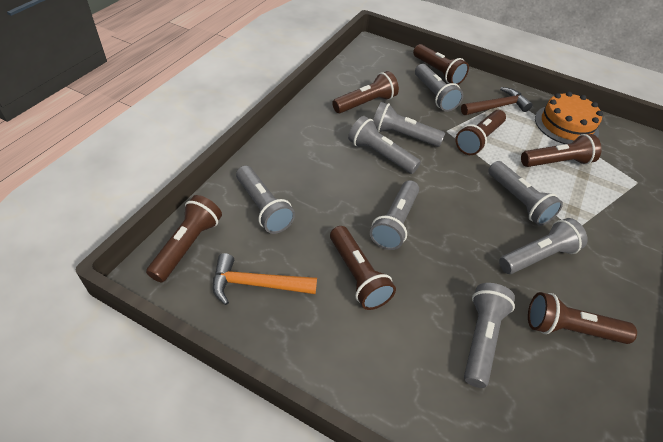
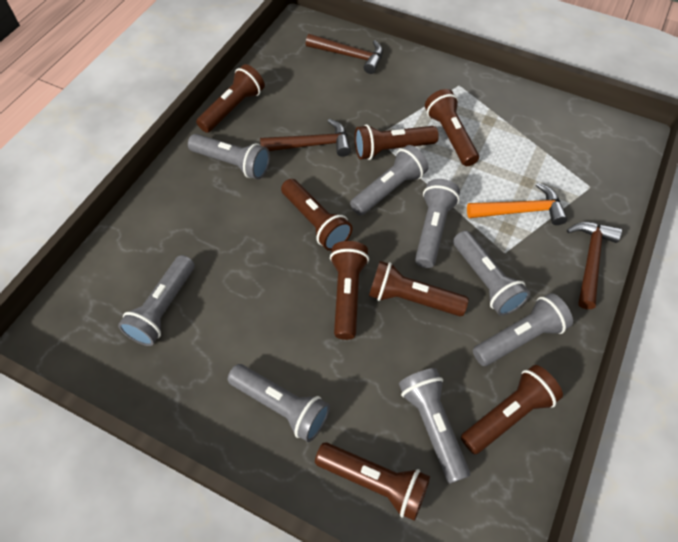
brown flashlight: [146,195,222,282] [330,226,396,310] [332,71,399,113] [413,44,469,85] [455,110,506,155] [521,134,602,167] [528,292,637,344] = 7 -> [196,64,265,133] [281,179,353,251] [315,442,430,521] [330,241,369,340] [355,124,439,160] [369,261,469,316] [425,89,479,166] [461,365,563,454] = 8
brown hammer: [461,87,533,115] = 1 -> [260,119,351,157] [306,34,383,74] [567,222,622,309] = 3
orange cake: [535,92,603,144] = 1 -> none = 0

